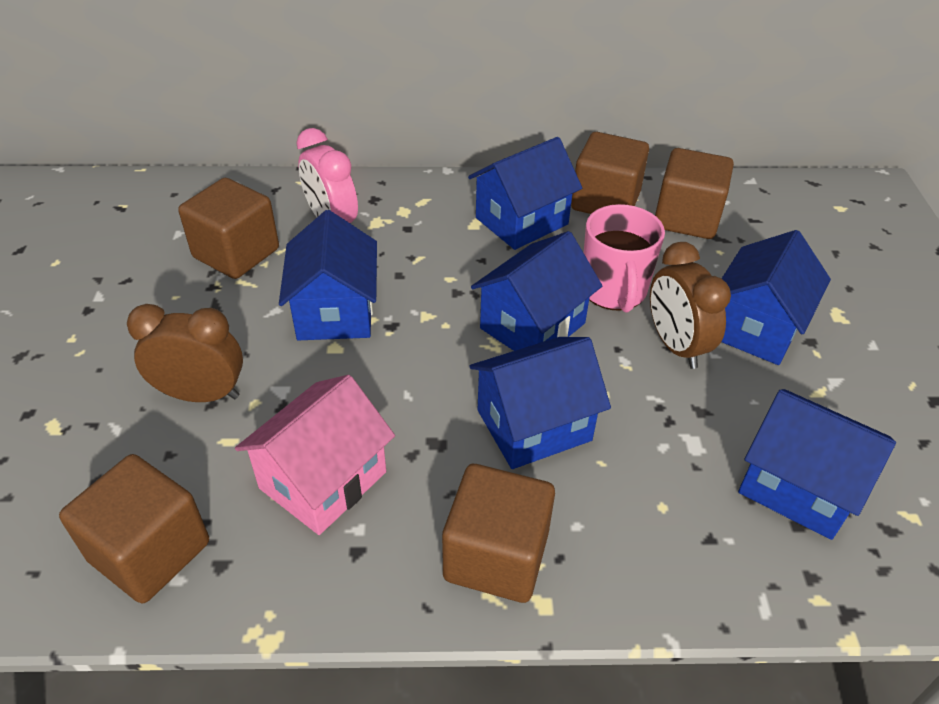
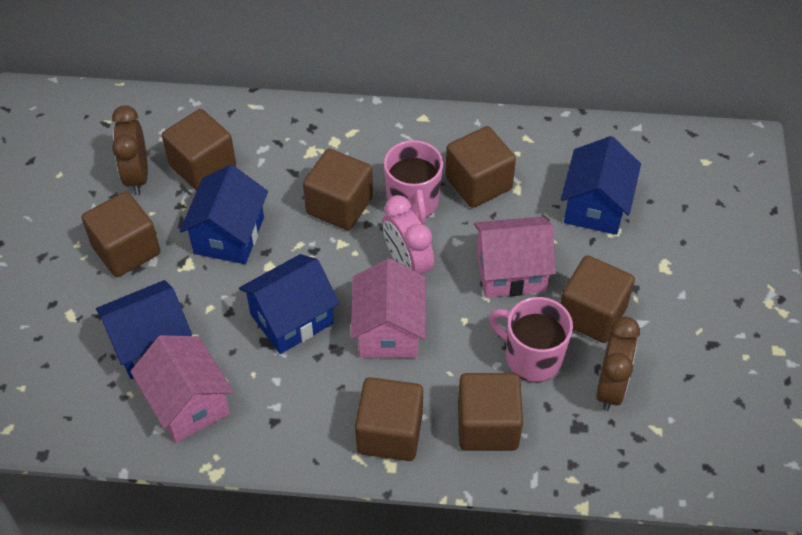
blue house: [279,210,377,340] [468,137,582,250] [469,337,611,469] [471,231,602,351] [722,230,831,365] [738,389,896,540] = 6 -> [96,280,192,379] [180,165,268,264] [239,254,339,354] [561,136,641,235] = 4
brown cube: [59,454,209,603] [178,178,279,279] [442,464,555,603] [571,132,649,214] [655,148,734,239] = 5 -> [82,191,161,277] [162,109,236,190] [303,149,373,230] [355,377,423,461] [445,126,516,208] [458,373,523,451] [560,255,635,343] = 7
pink house: [235,375,395,535] = 1 -> [130,335,234,443] [350,258,426,358] [474,216,556,298] = 3
pink mug: [584,204,665,312] = 1 -> [384,140,443,225] [489,297,573,382] = 2

